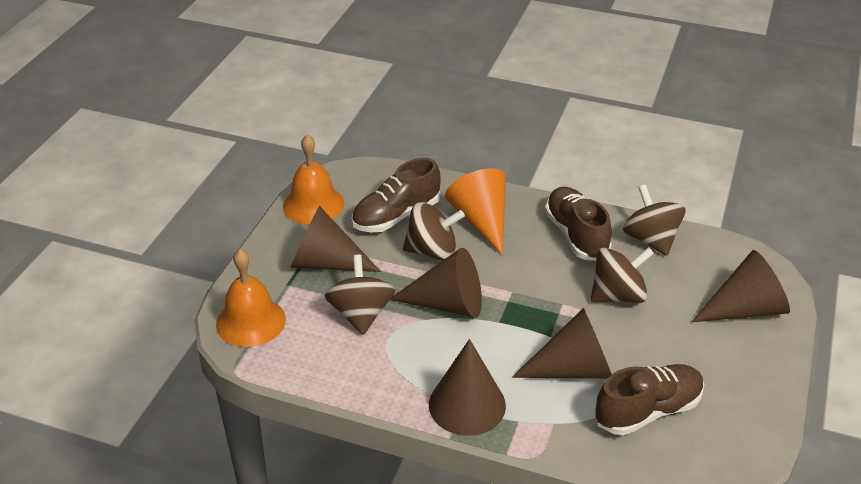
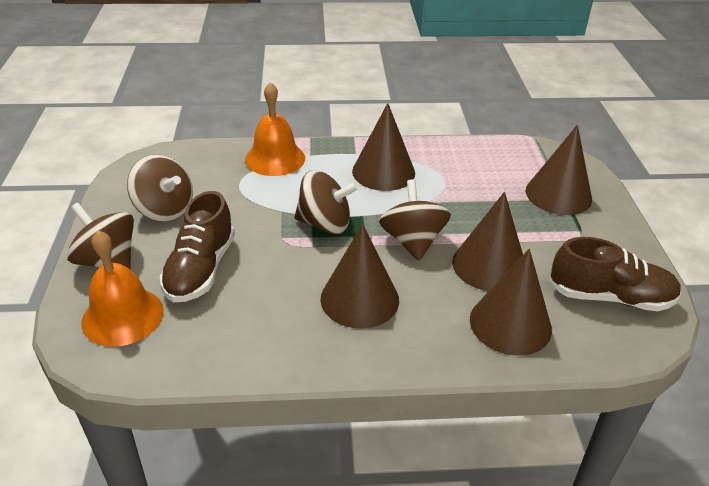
brown shoe: [352,158,440,232] [545,187,612,261] [595,364,704,435] = 3 -> [160,191,235,303] [550,237,682,311] = 2
orange cone: [445,168,506,255] = 1 -> none = 0

